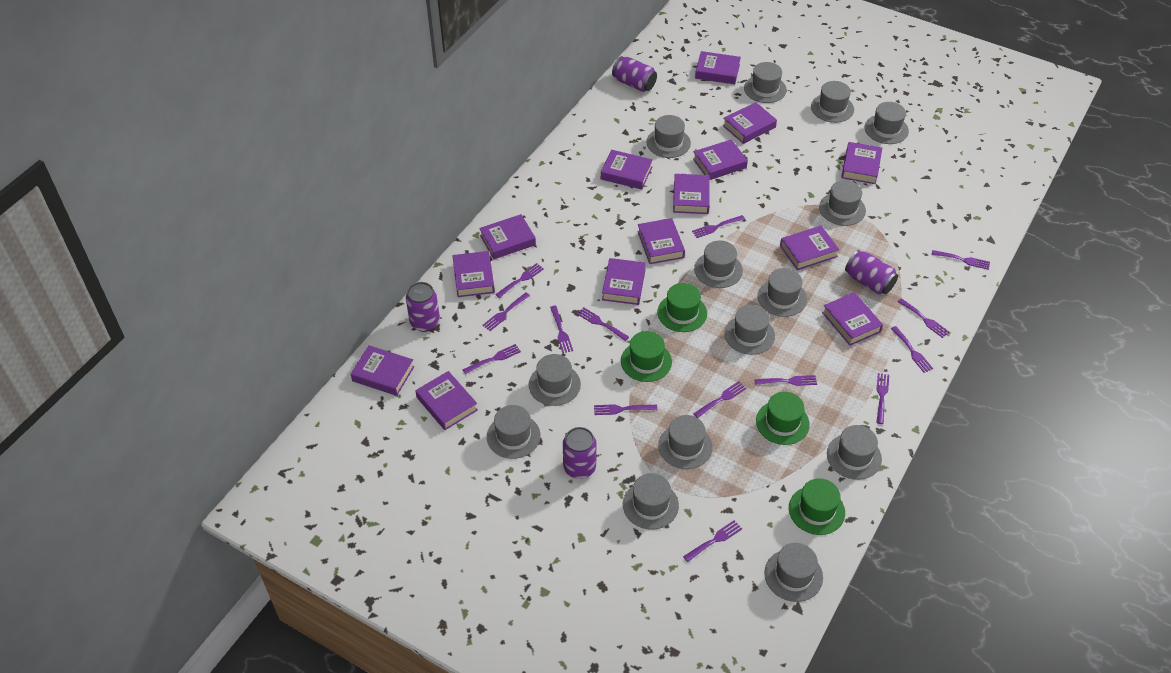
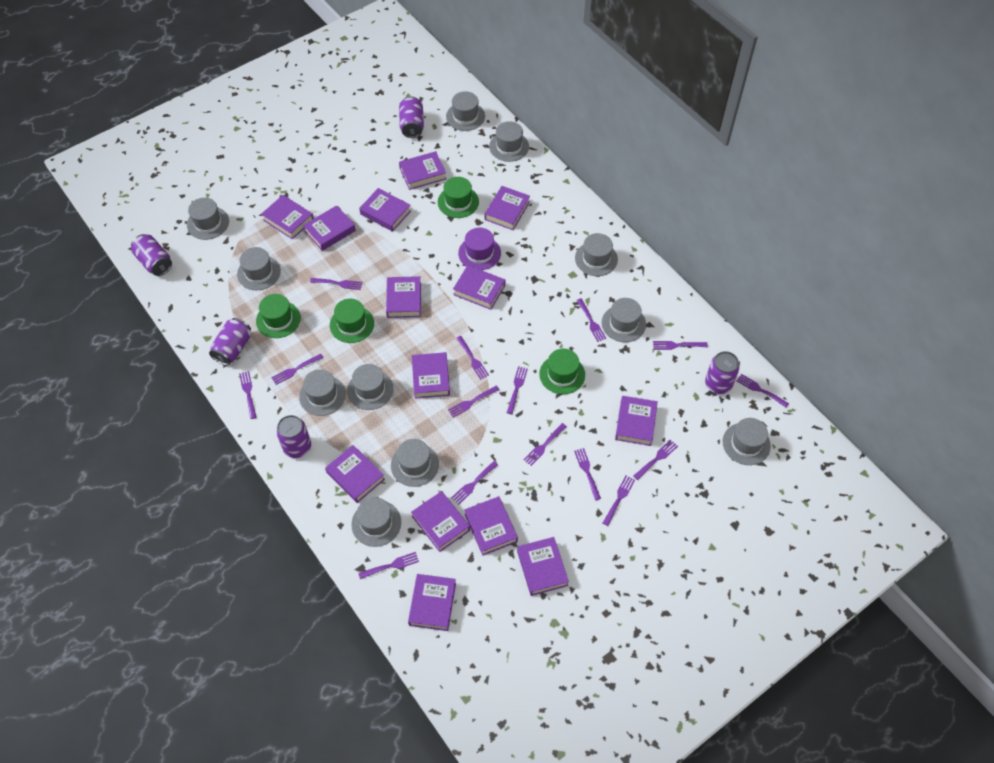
grey hat: [487,405,540,459] [529,354,581,406] [623,473,679,530] [646,115,691,158] [658,415,713,469] [694,240,743,288] [724,305,775,355] [744,62,787,103] [758,268,807,317] [764,543,823,602] [811,81,854,123] [819,180,866,226] [827,425,882,480] [865,102,909,144] = 14 -> [187,198,229,240] [237,247,281,290] [299,370,346,416] [347,364,394,410] [351,497,401,547] [391,439,439,487] [446,91,485,131] [489,121,529,162] [575,233,618,276] [602,298,646,342] [723,418,771,465] = 11
purple can: [406,282,440,332] [563,427,597,479] [612,56,657,92] [845,250,898,294] = 4 -> [131,234,172,276] [209,318,251,366] [276,415,311,458] [399,96,424,138] [705,351,740,394] = 5
purple fork: [462,344,521,374] [483,292,530,331] [495,263,544,298] [550,306,573,353] [577,307,629,341] [594,404,657,415] [683,520,742,562] [692,215,745,238] [693,381,746,418] [754,375,817,386] [876,373,889,424] [891,326,933,373] [897,298,949,338] [931,250,990,270] = 14 -> [239,371,257,419] [271,354,323,385] [310,278,363,290] [358,552,419,579] [448,386,499,417] [451,461,498,504] [456,336,489,380] [507,366,528,414] [523,423,567,466] [574,448,601,500] [576,298,606,342] [603,476,635,526] [634,439,678,480] [653,341,708,350] [736,374,789,407] = 15
purple hat: none = 0 -> [458,228,501,270] = 1

